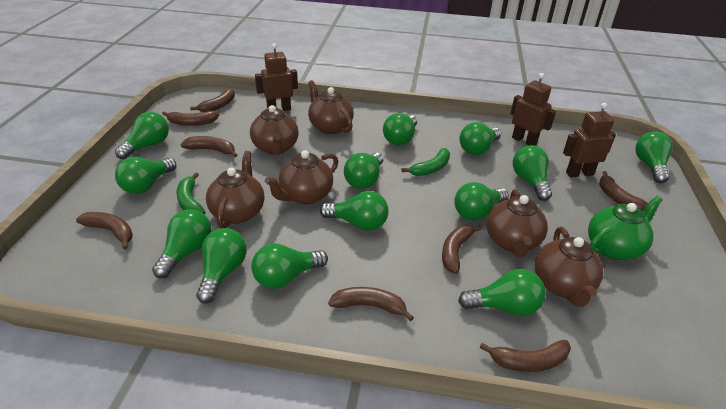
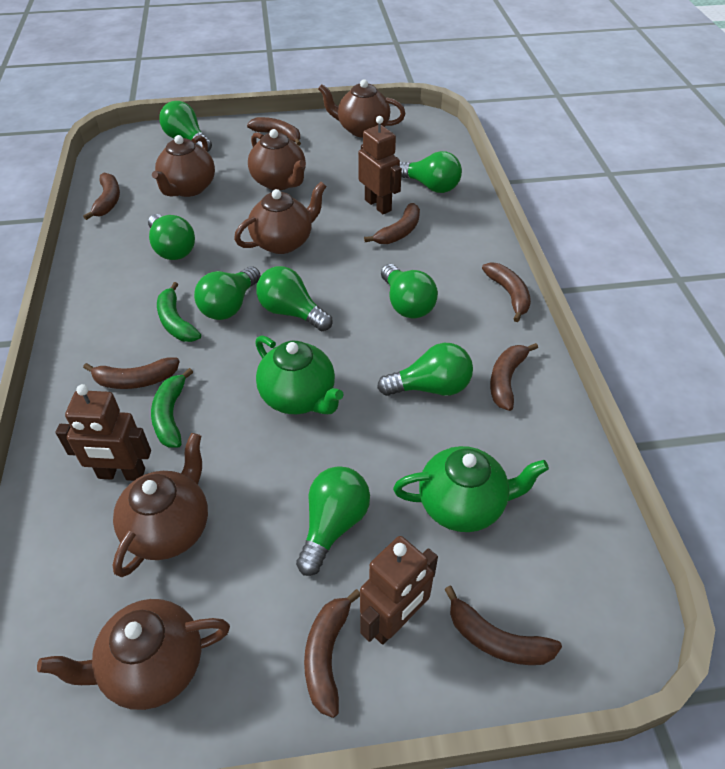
green light bulb: [115,112,169,159] [115,157,177,194] [152,209,212,278] [196,228,247,304] [251,243,328,289] [320,191,389,231] [344,153,383,189] [383,113,417,145] [454,182,509,221] [458,269,546,316] [460,122,501,155] [513,145,552,201] [635,131,673,183] = 13 -> [148,214,195,260] [159,101,212,152] [194,266,261,320] [256,266,332,331] [296,466,370,576] [377,343,473,396] [381,264,438,318] [400,151,462,193] = 8
green teapot: [588,196,663,260] = 1 -> [255,335,344,414] [393,446,549,532] = 2

